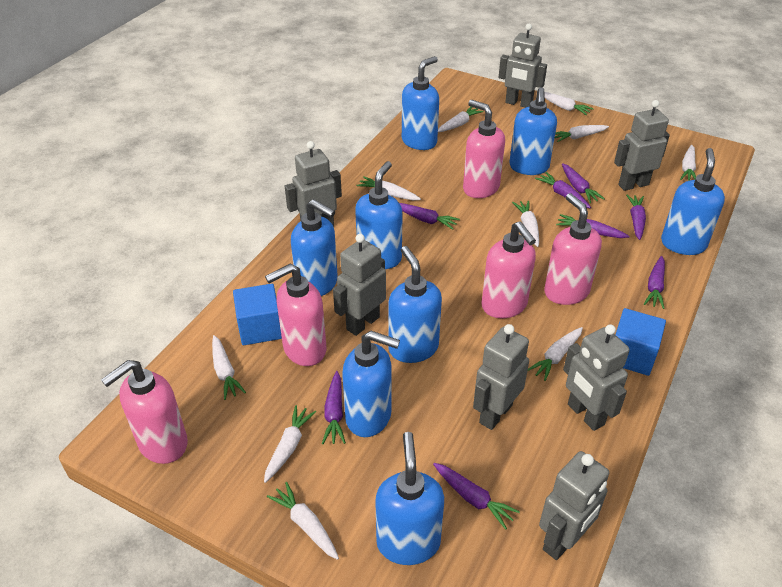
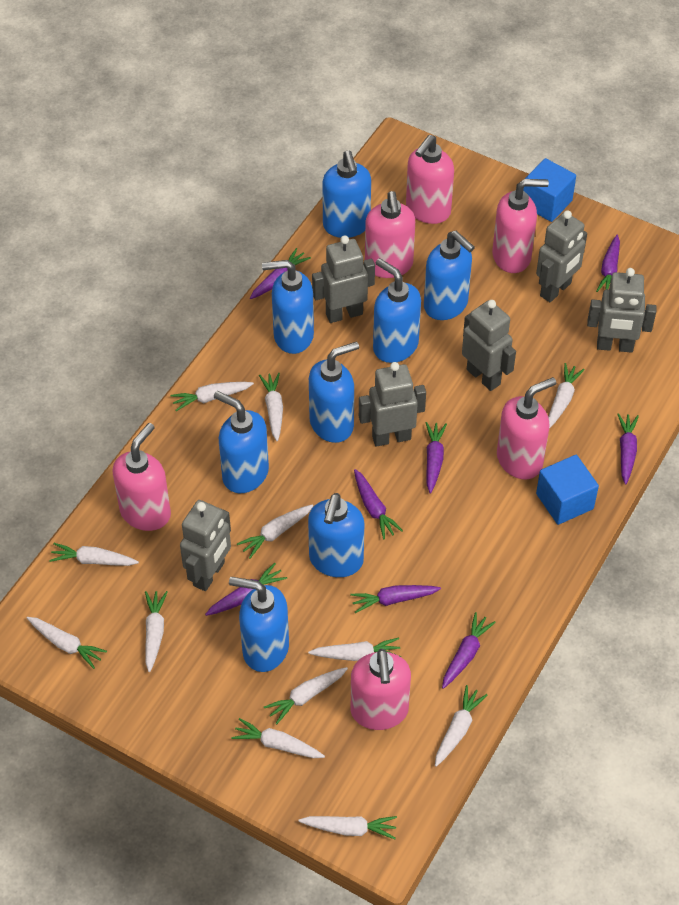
grey robot: [285,141,342,227] [333,234,386,336] [473,324,529,430] [499,24,547,108] [539,451,609,560] [563,325,630,431] [614,100,670,191] = 7 -> [180,500,231,591] [312,235,375,323] [359,362,426,447] [462,300,516,391] [536,210,587,302] [587,268,656,353] = 6
pink soap dispenser: [101,360,188,464] [265,264,326,366] [463,100,505,198] [481,221,536,318] [544,193,602,305] = 5 -> [113,423,171,531] [351,649,411,730] [365,191,415,278] [406,135,454,224] [492,179,549,273] [497,377,556,480] = 6
white carrot: [212,335,246,400] [264,405,316,483] [267,482,339,560] [356,177,421,201] [438,107,483,132] [512,200,539,247] [528,327,583,381] [544,92,594,115] [555,125,609,142] [680,145,696,181] = 10 -> [27,617,107,669] [49,543,139,566] [145,591,168,672] [170,382,254,411] [231,718,325,758] [237,504,313,558] [259,372,283,441] [264,667,348,724] [298,816,397,839] [308,637,401,661] [435,685,487,767] [548,363,585,429] = 12

